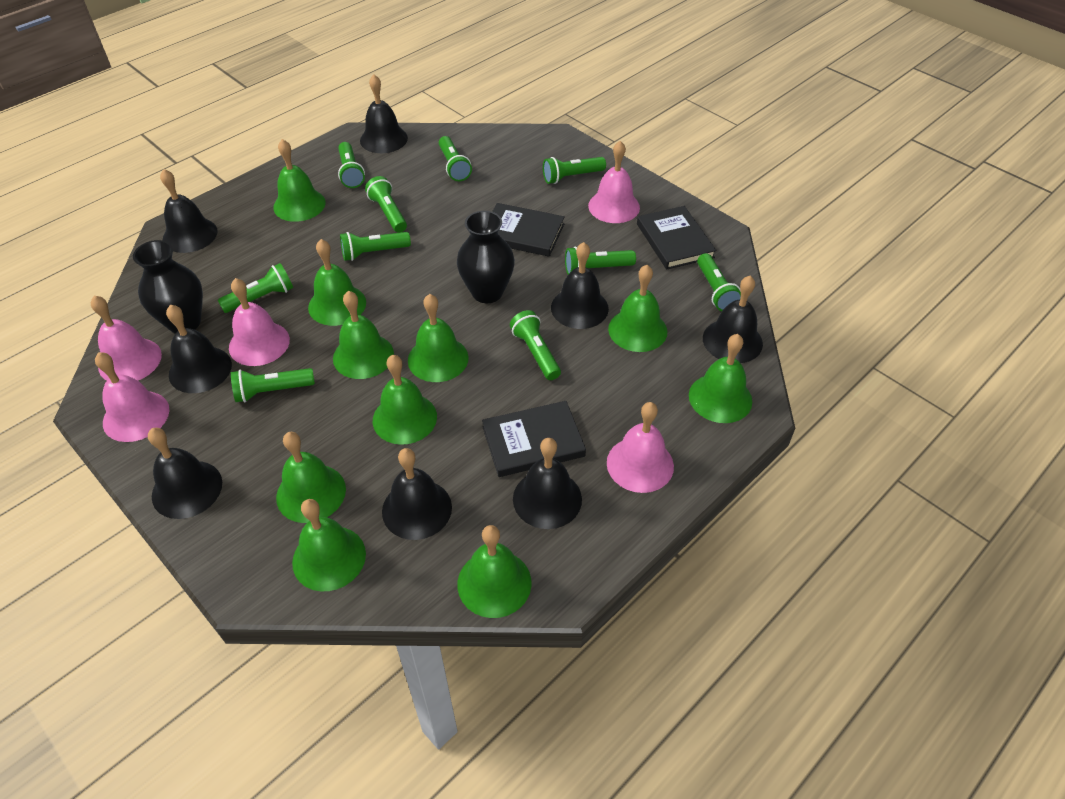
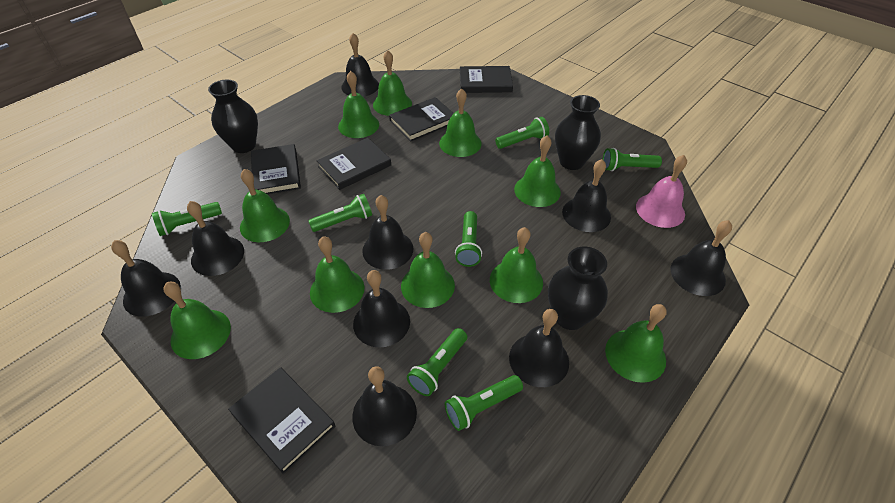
black bell: [148,428,222,519] [160,169,218,253] [166,305,232,393] [360,74,408,153] [382,448,452,540] [513,438,582,529] [551,242,609,329] [703,276,763,363] = 8 -> [111,240,181,317] [187,201,244,276] [341,33,379,97] [352,366,417,446] [353,270,410,347] [362,195,413,270] [509,309,569,387] [562,159,611,232] [671,220,732,296] = 9
black book: [482,401,586,477] [492,203,565,257] [637,206,716,270] = 3 -> [228,367,335,474] [251,144,301,194] [317,138,391,190] [389,97,454,142] [460,66,513,93] = 5
black vase: [133,240,203,334] [457,211,515,303] = 2 -> [208,80,258,153] [548,247,608,330] [555,95,601,170] = 3
green flashlight: [218,263,293,313] [231,368,315,402] [338,142,365,188] [340,232,411,261] [365,176,407,232] [439,136,472,181] [510,310,561,380] [543,157,606,184] [565,247,636,274] [697,253,741,311] = 10 -> [152,202,222,236] [308,194,372,232] [407,328,467,396] [445,375,523,431] [455,211,482,267] [495,117,549,149] [603,148,662,171] = 7
pink bell: [91,296,162,381] [95,352,169,442] [229,278,290,366] [588,141,640,223] [607,402,674,493] = 5 -> [636,155,687,228] = 1

